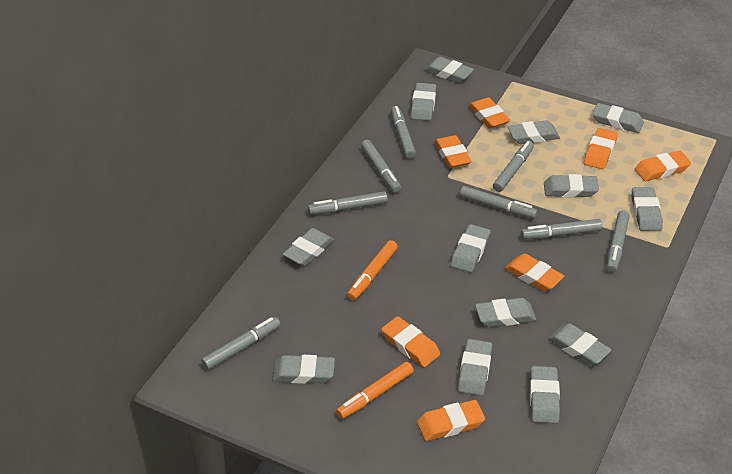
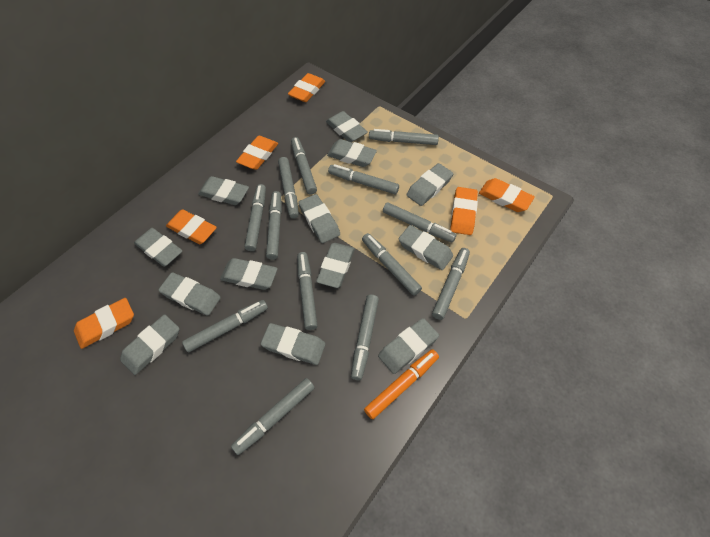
grey marker: [201,317,280,370] [308,191,388,215] [361,140,401,193] [391,106,416,159] [460,186,537,219] [493,141,534,192] [521,219,602,239] [607,210,630,273] = 8 -> [182,300,268,352] [231,378,315,455] [245,184,266,251] [266,191,282,260] [278,157,299,219] [291,137,317,195] [297,252,318,330] [328,164,399,194] [351,294,379,380] [362,233,422,296] [369,129,439,145] [383,202,456,243] [432,248,470,320] = 13
orange eraser: [381,316,440,367] [417,400,485,441] [434,135,472,168] [468,97,510,129] [505,254,564,291] [584,128,618,169] [635,151,691,181] = 7 -> [74,298,134,349] [166,209,217,244] [236,136,278,170] [288,73,325,102] [450,187,478,235] [479,178,535,212] = 6
orange marker: [336,362,414,419] [347,240,398,300] = 2 -> [364,349,439,419] = 1

